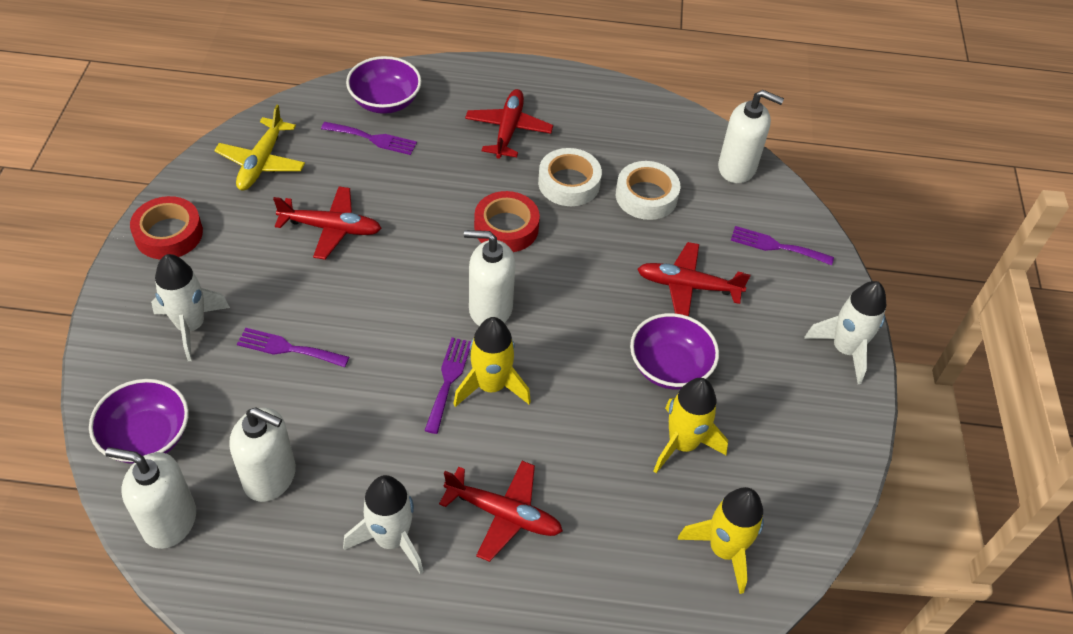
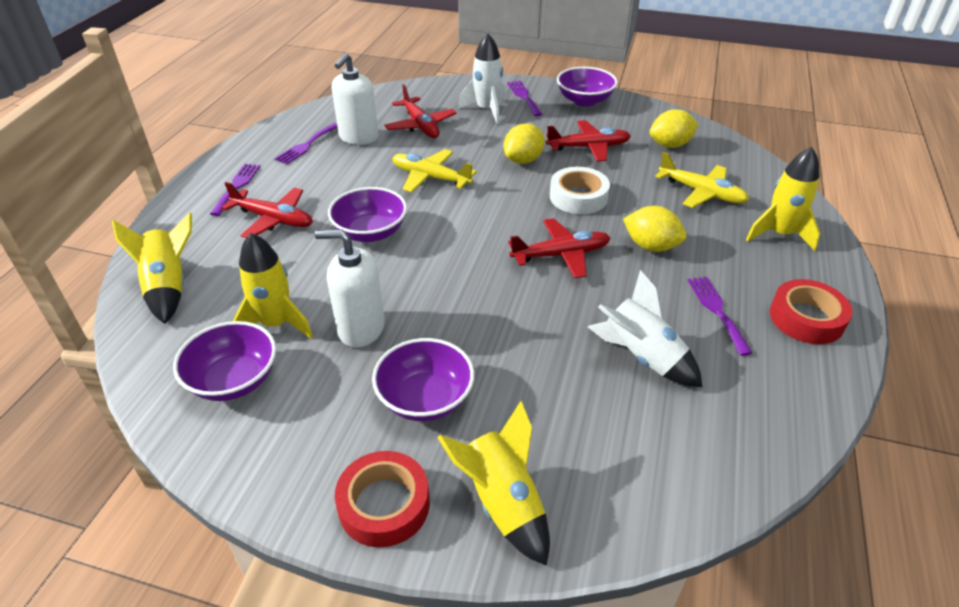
purple bowl: [89,379,189,464] [346,56,421,114] [630,313,719,390] = 3 -> [173,321,276,401] [328,187,407,242] [372,338,475,421] [557,67,617,107] = 4
white rocket: [151,254,230,361] [343,475,423,574] [804,281,886,384] = 3 -> [458,33,506,124] [588,270,702,387] = 2
white soap dispenser: [105,447,196,549] [229,407,296,502] [464,230,515,326] [718,90,784,183] = 4 -> [315,230,385,348] [332,53,378,145] = 2
white tape: [538,148,602,206] [616,161,680,220] = 2 -> [550,167,610,214] = 1
yellow lemon: none = 0 -> [504,123,545,164] [623,206,686,252] [650,109,699,148] = 3
yellow plane: [214,105,305,190] = 1 -> [392,149,477,192] [655,152,749,208] = 2
yellow rocket: [453,317,531,407] [654,378,728,473] [678,487,764,594] = 3 -> [112,213,192,324] [233,233,313,339] [437,401,550,566] [746,147,820,251] = 4

